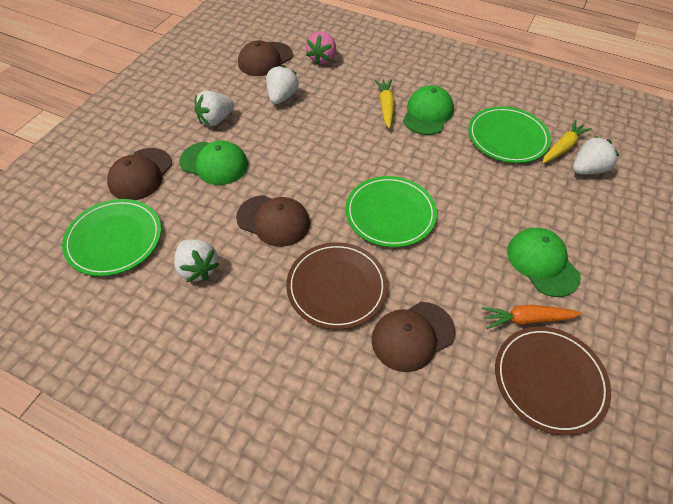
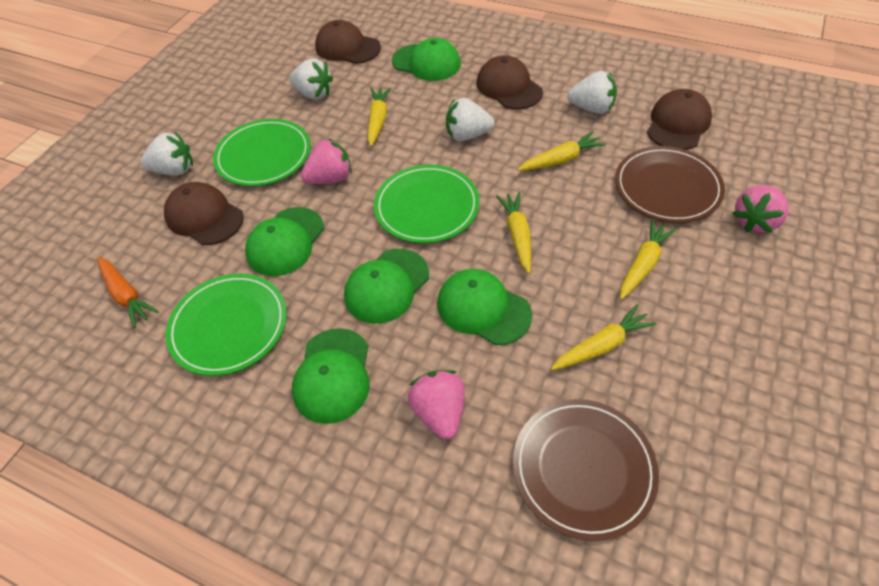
green cap: [179,141,248,185] [403,85,454,135] [507,228,581,297] = 3 -> [245,207,324,276] [292,328,370,424] [344,249,429,324] [392,38,461,81] [437,269,532,345] = 5
pink strawberry: [306,31,336,65] = 1 -> [301,138,352,184] [408,370,465,440] [733,185,788,233] = 3
yellow carrot: [375,80,395,129] [542,120,592,164] = 2 -> [367,87,391,146] [496,192,531,274] [517,131,606,171] [551,304,656,370] [620,219,677,300] = 5

